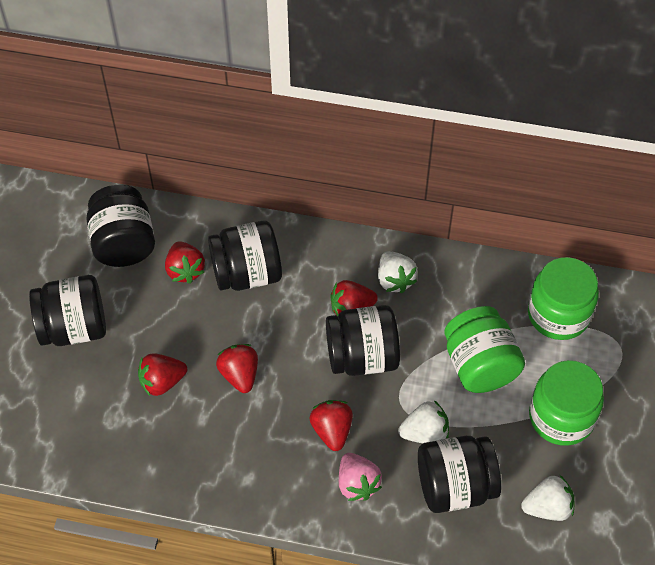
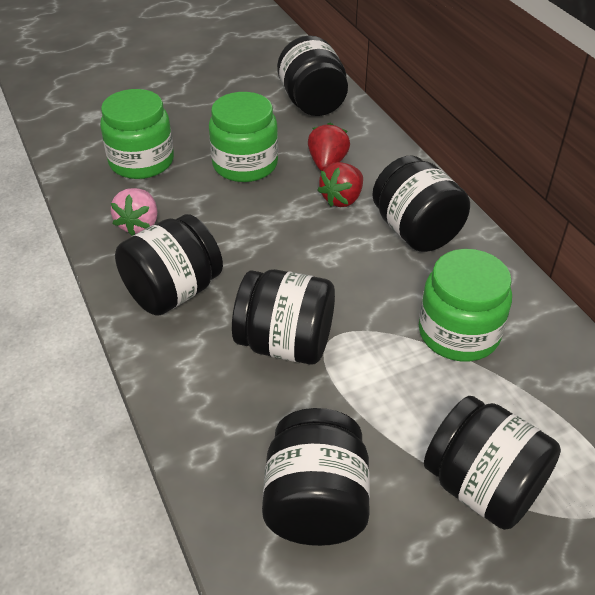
black jar: [29,275,106,346] [86,185,155,267] [208,221,282,291] [326,305,400,376] [418,436,501,513] = 5 -> [115,214,223,315] [232,269,335,365] [262,408,370,546] [277,36,348,116] [372,156,470,252] [424,396,561,530] = 6
red strawberry: [138,353,187,396] [165,241,205,284] [216,344,258,393] [309,400,353,451] [330,280,378,316] = 5 -> [308,123,350,171] [318,162,363,207] = 2
white strawberry: [378,251,417,293] [398,400,449,443] [521,475,575,521] = 3 -> none = 0

